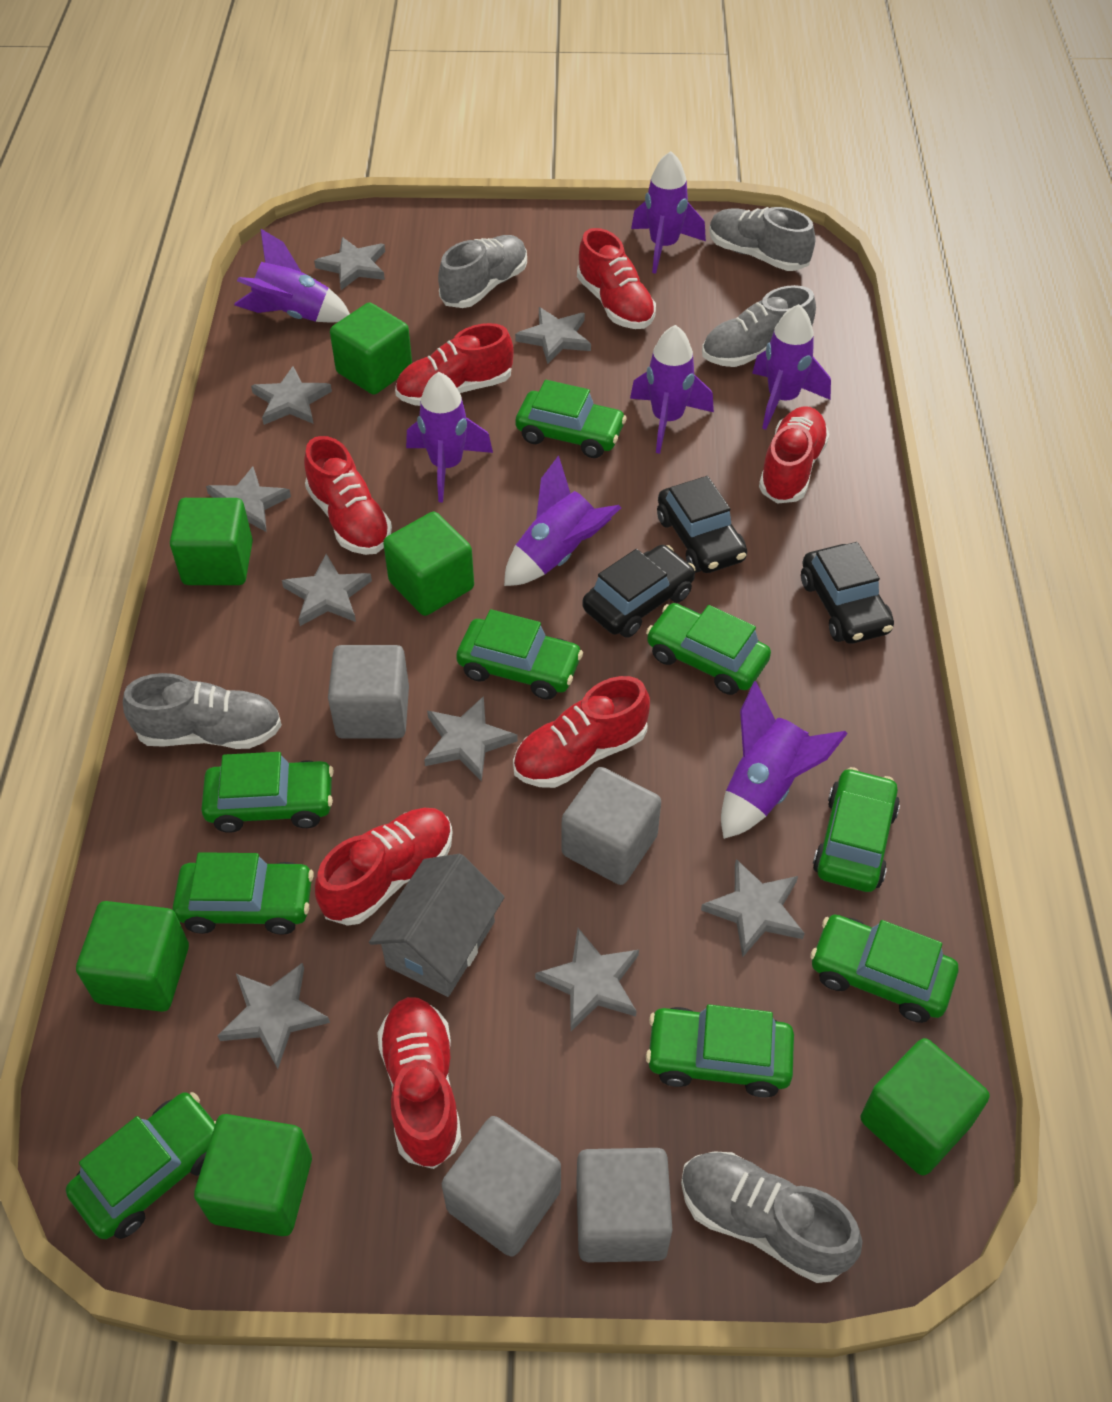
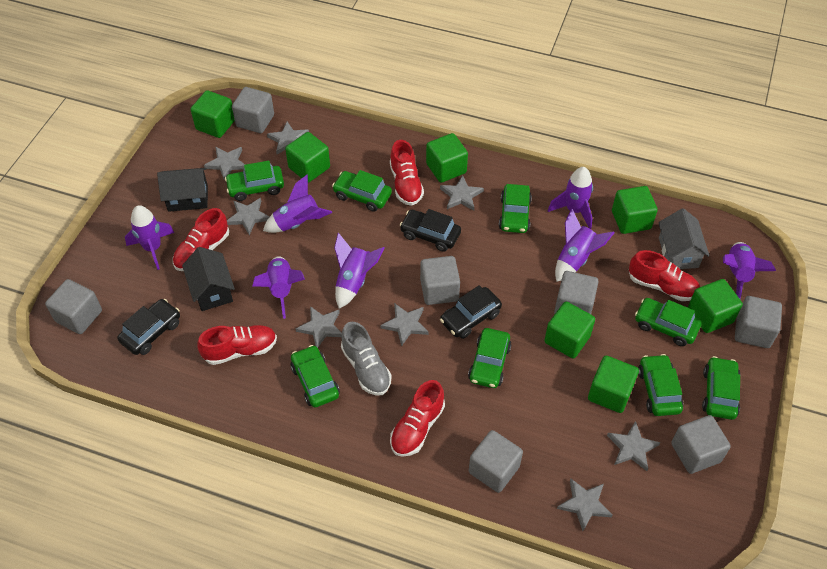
black house: none = 0 -> [157,168,208,212] [182,247,235,311] = 2
green car: [66,1092,216,1239] [172,852,314,935] [201,752,334,833] [456,609,583,700] [516,380,627,458] [646,603,771,695] [646,1004,794,1097] [810,915,959,1023] [813,767,900,892] = 9 -> [225,161,284,201] [291,345,340,408] [332,170,392,212] [468,328,512,388] [499,184,532,233] [635,298,702,346] [638,354,683,416] [702,356,740,420] = 8
green cube: [76,901,189,1012] [170,498,253,585] [194,1114,312,1236] [330,302,412,395] [383,512,474,616] [860,1038,989,1175] = 6 -> [191,90,235,138] [285,132,330,183] [426,133,468,183] [544,302,595,358] [588,356,639,413] [612,186,658,234] [688,279,743,333] = 7
grey cube: [328,645,409,739] [442,1116,561,1256] [561,767,661,885] [576,1148,672,1263] = 4 -> [45,279,102,334] [232,87,274,133] [420,256,460,305] [469,430,523,493] [554,271,599,314] [671,415,731,474] [735,296,782,348] = 7
grey shoe: [123,673,282,749] [438,235,527,308] [681,1151,862,1283] [702,285,816,367] [709,207,815,271] = 5 -> [341,322,392,396] = 1
grey star: [206,467,291,532] [218,963,330,1069] [251,366,332,425] [282,554,372,626] [314,237,385,290] [424,696,518,782] [515,307,591,364] [535,928,639,1031] [701,859,805,957] = 9 -> [204,147,245,181] [227,198,270,235] [267,122,309,154] [296,306,342,348] [380,303,428,346] [440,175,484,211] [557,479,612,531] [607,421,661,471] = 8
red shoe: [304,436,392,555] [315,808,452,926] [377,997,462,1169] [395,323,514,406] [513,676,650,788] [577,228,656,329] [759,406,830,504] = 7 -> [173,208,229,271] [197,325,277,365] [390,140,424,206] [390,380,445,457] [629,250,700,301] = 5

